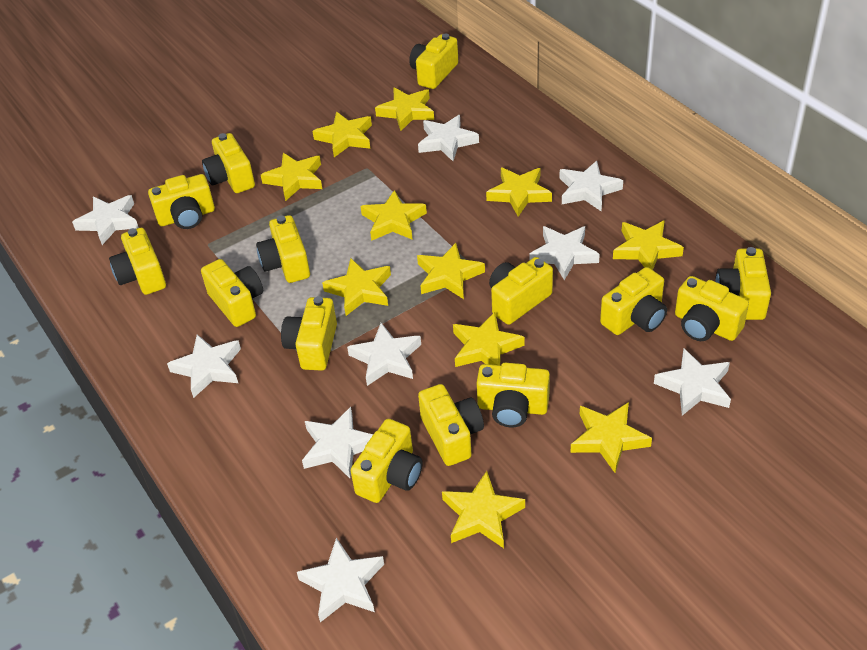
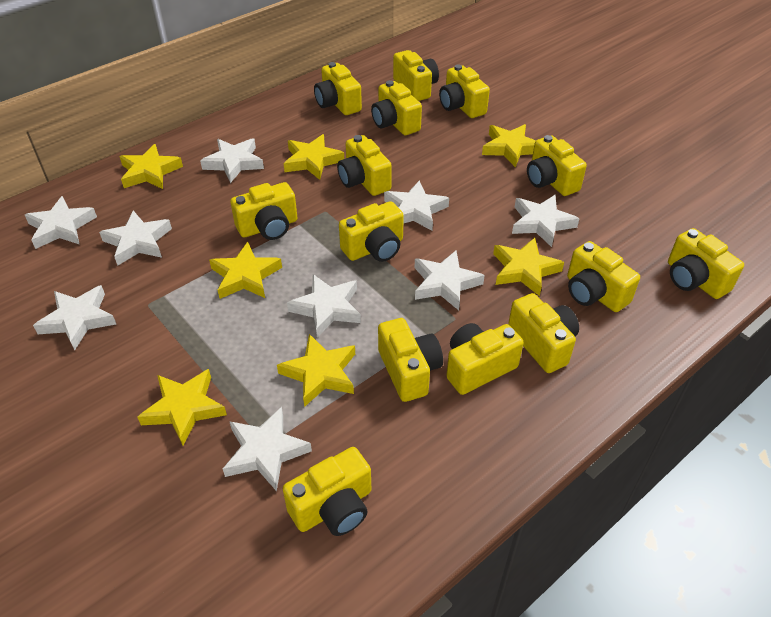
yellow star: [261,153,322,201] [313,112,372,157] [322,258,391,316] [361,190,427,241] [375,87,434,131] [417,243,485,299] [442,471,525,548] [453,312,525,367] [486,168,552,217] [570,402,652,473] [613,220,684,270] = 11 -> [119,144,183,189] [137,369,227,446] [209,242,282,299] [277,334,355,407] [284,134,344,180] [482,124,536,167] [493,238,564,296] = 7

